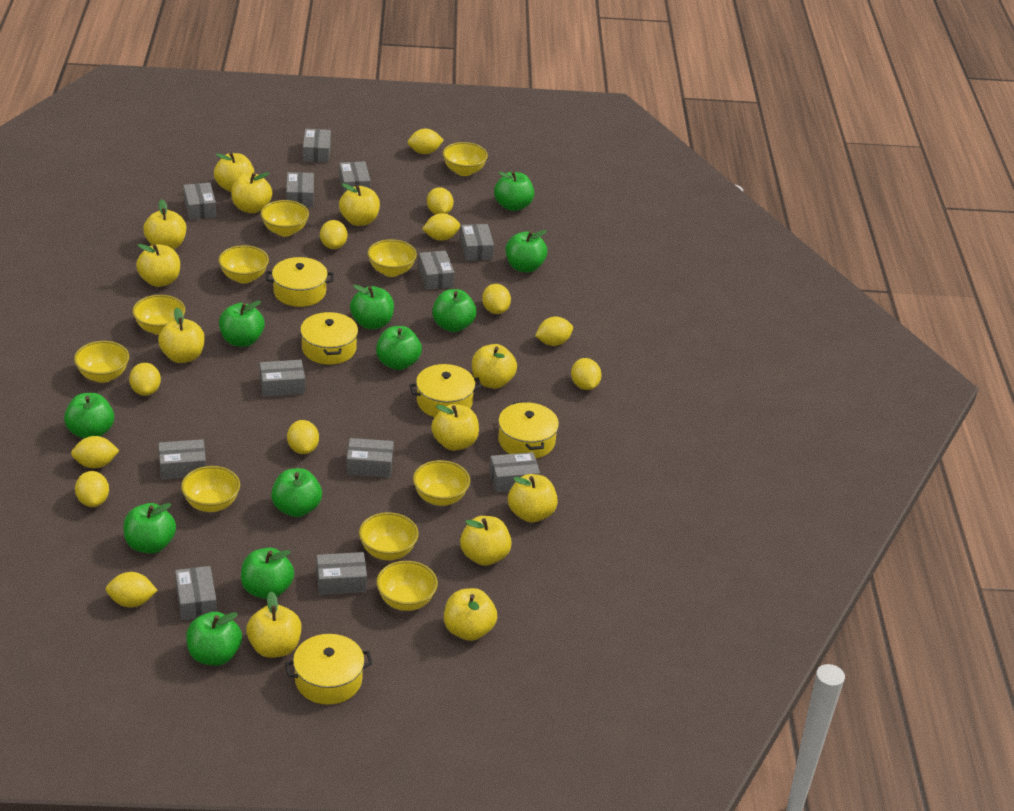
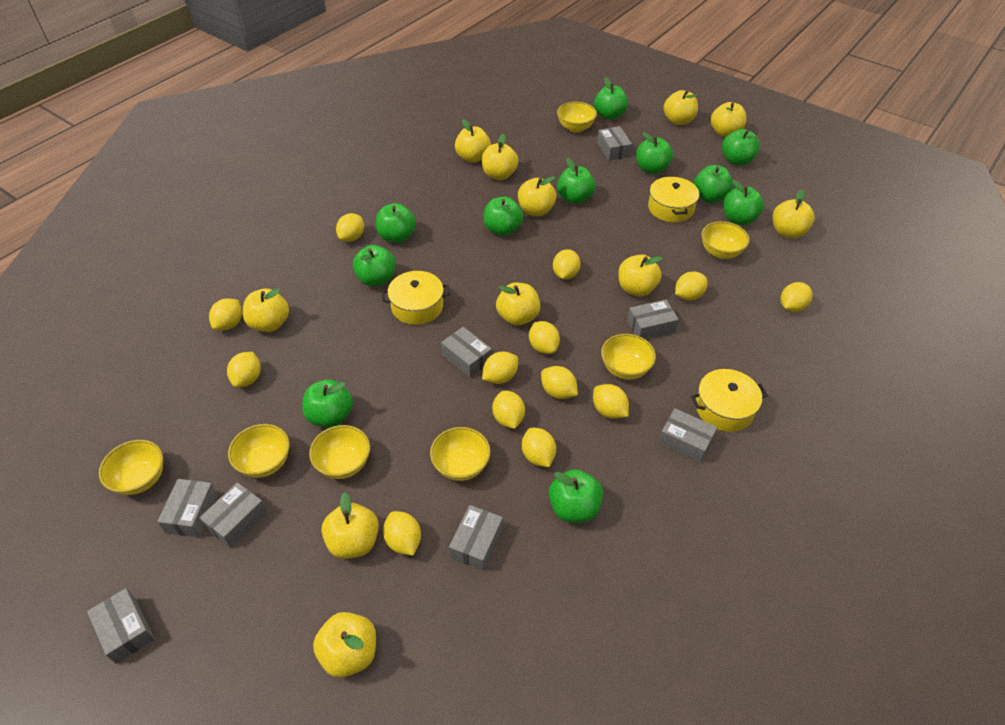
grey box: [158,439,206,480] [175,566,217,620] [183,183,216,220] [260,360,305,397] [286,172,314,207] [303,129,331,163] [316,552,367,595] [339,161,370,194] [346,438,394,478] [418,251,455,290] [460,224,494,261] [489,452,540,492] = 12 -> [87,588,155,664] [157,479,218,537] [199,482,267,548] [441,327,492,378] [449,505,503,571] [597,126,632,161] [627,300,679,340] [658,408,717,463] = 8
yellow apple: [136,244,180,287] [143,199,186,250] [158,308,205,363] [214,153,254,192] [231,172,272,213] [246,591,302,658] [339,183,380,226] [431,404,479,451] [444,588,497,641] [460,516,512,566] [472,344,517,389] [508,474,558,522] = 12 -> [243,288,289,332] [313,612,376,678] [321,492,379,559] [455,119,491,163] [482,134,518,180] [496,283,540,326] [518,176,556,216] [618,255,663,296] [663,90,698,125] [711,102,746,137] [772,190,815,238] = 11
yellow bowl: [74,341,129,383] [132,295,185,335] [181,466,240,512] [218,245,269,283] [261,200,309,236] [359,512,419,560] [367,239,417,277] [376,561,438,611] [413,460,470,506] [443,142,488,176] = 10 -> [99,440,163,495] [228,424,290,478] [309,425,370,479] [430,427,491,481] [557,102,597,133] [601,334,656,380] [701,221,750,259] = 7
yellow lemon: [71,436,120,468] [75,471,109,507] [106,572,158,607] [129,363,161,396] [287,420,319,454] [320,220,347,249] [408,129,444,154] [422,213,460,241] [427,187,453,215] [482,284,511,314] [535,317,573,346] [571,358,601,390] = 12 -> [209,298,242,330] [227,352,261,387] [336,213,364,242] [383,511,421,556] [482,352,518,384] [492,390,525,429] [522,428,556,467] [529,321,560,354] [541,366,578,399] [553,249,581,280] [593,384,629,419] [675,271,708,301] [781,282,813,312] = 13
yellow pot: [266,257,333,307] [285,634,373,705] [300,311,358,365] [409,364,482,417] [498,401,559,458] = 5 -> [382,271,450,325] [648,176,699,222] [691,369,768,432] = 3

